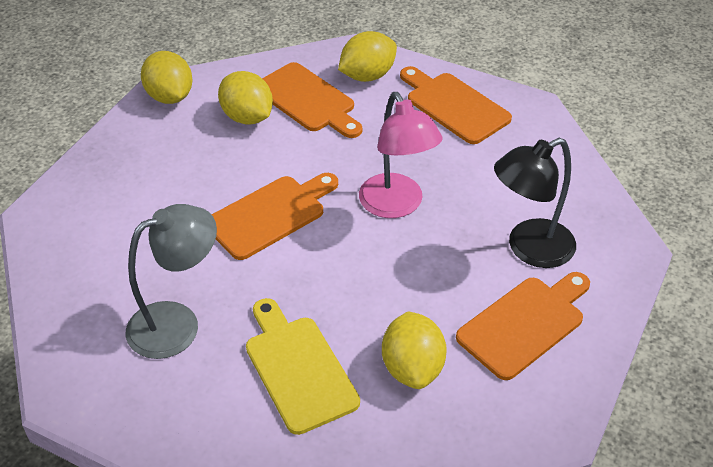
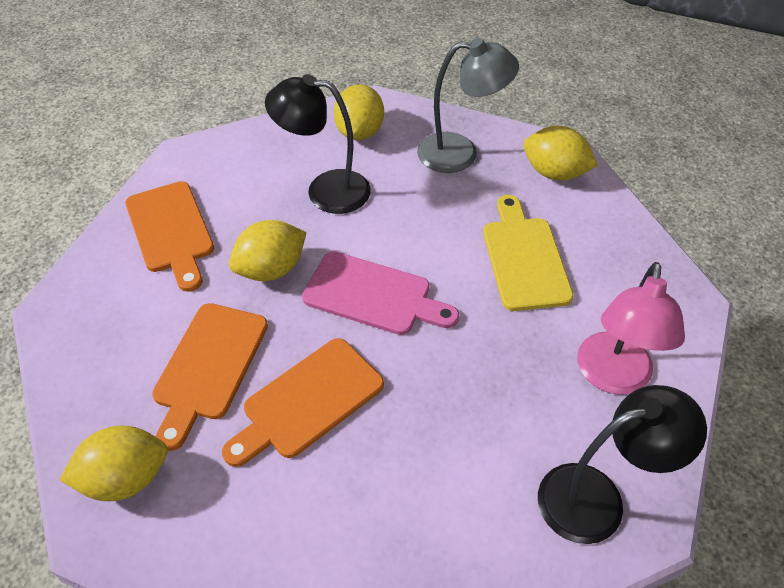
black lamp: [494,138,576,268] = 1 -> [265,74,371,214] [538,385,707,544] = 2
orange cutting board: [211,173,338,260] [262,62,362,138] [400,66,512,144] [456,272,590,380] = 4 -> [125,181,214,292] [152,303,268,451] [222,338,384,467] = 3
pink cutting board: none = 0 -> [302,251,459,335] = 1

